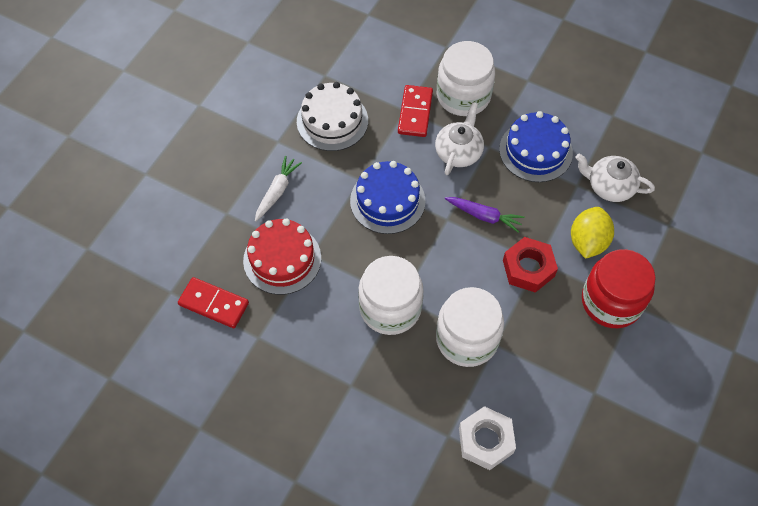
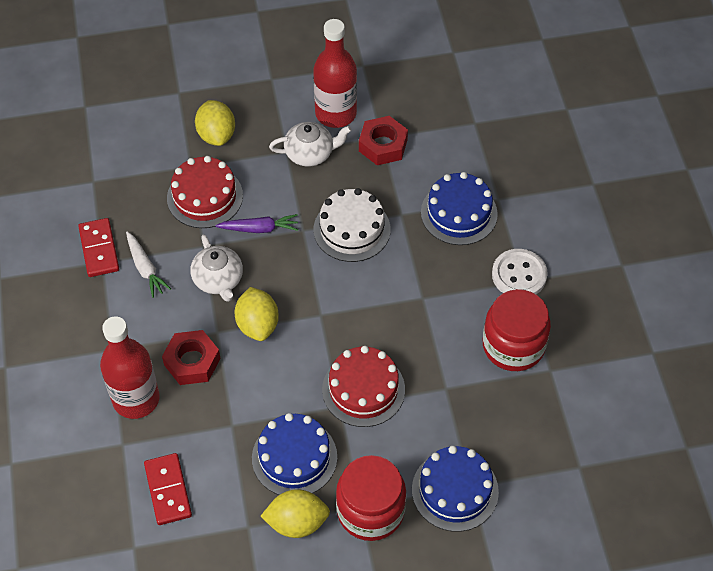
blue cake: [350,161,426,234] [499,111,573,182] = 2 -> [252,413,337,495] [412,446,499,532] [421,172,498,245] = 3
red bottle: none = 0 -> [100,317,160,419] [313,19,357,128] = 2
red cake: [243,218,321,295] = 1 -> [167,156,243,228] [322,346,405,427] = 2
red jar: [582,249,656,328] = 1 -> [336,455,406,541] [483,289,551,371] = 2
red nut: [503,237,558,293] = 1 -> [162,330,221,385] [359,116,408,165] = 2
white button: none = 0 -> [492,249,548,294] = 1
white jar: [358,256,423,335] [436,287,504,367] [437,41,495,116] = 3 -> none = 0
white nut: [459,406,516,470] = 1 -> none = 0
yellow lemon: [571,207,614,259] = 1 -> [195,100,235,146] [234,287,279,341] [261,489,330,538] = 3

